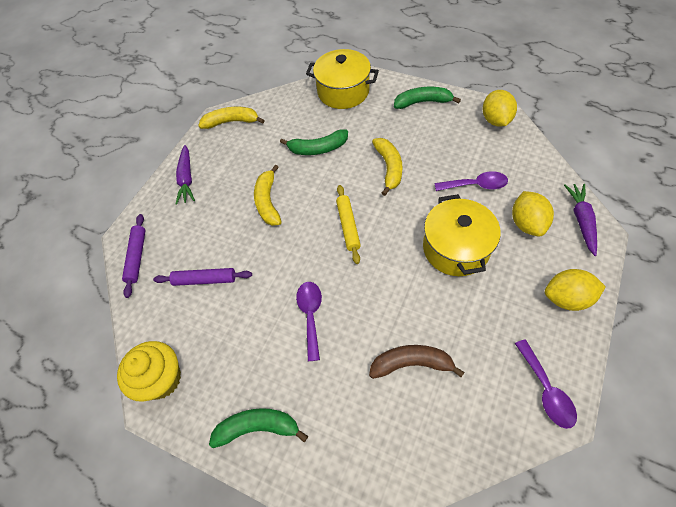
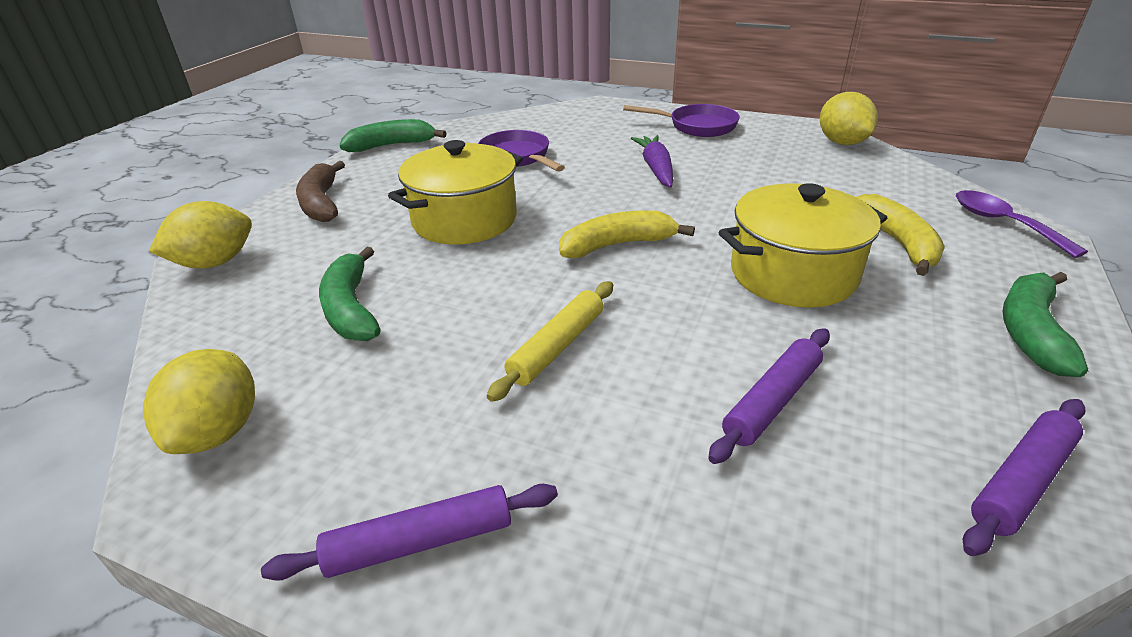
purple carrot: [176,145,195,205] [564,184,597,256] = 2 -> [631,135,673,187] = 1
purple pan: none = 0 -> [478,130,565,172] [623,104,740,137] = 2
purple rolling pin: [122,214,145,298] [153,268,252,286] = 2 -> [261,484,558,581] [708,328,830,464] [963,399,1086,556] = 3
purple spoon: [296,282,322,361] [435,171,508,191] [515,339,577,429] = 3 -> [956,190,1088,258] = 1
yellow banana: [198,107,265,129] [254,165,282,226] [372,138,403,196] = 3 -> [559,210,695,258] [856,194,945,276] = 2
yellow cupcake: [117,341,181,402] = 1 -> none = 0

